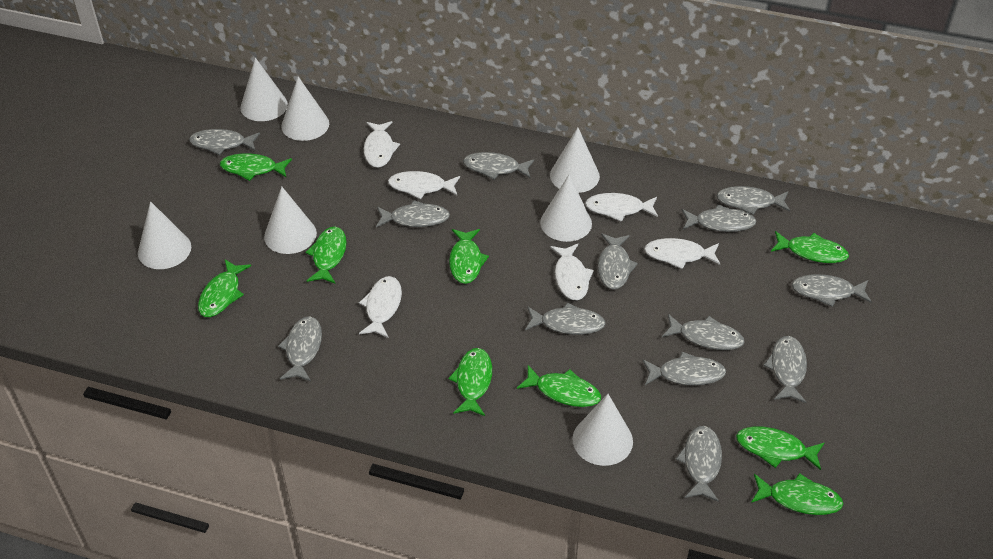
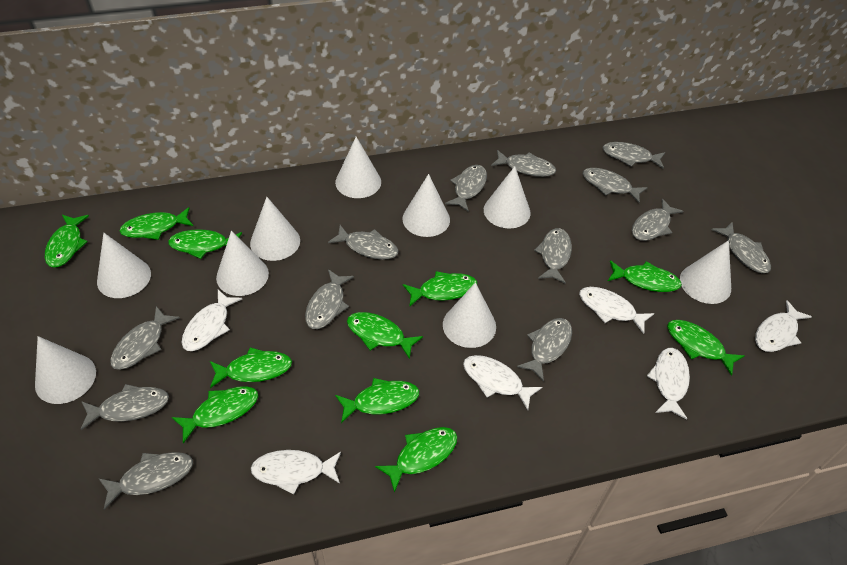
green fish: [198,259,251,317] [220,153,292,181] [305,227,347,284] [448,348,492,416] [449,229,489,284] [517,365,601,407] [736,426,824,470] [751,473,843,515] [771,231,849,263] = 9 -> [45,215,89,268] [119,207,193,240] [168,229,242,259] [172,386,258,443] [210,347,292,388] [335,378,419,423] [347,312,423,359] [375,427,457,493] [403,271,477,307] [608,260,682,292] [667,320,745,376] = 11
white cone: [138,201,191,269] [240,58,288,121] [264,187,317,254] [281,77,329,141] [540,175,592,242] [550,127,600,193] [572,394,633,466] = 7 -> [35,336,96,404] [97,233,151,298] [216,231,269,296] [250,197,300,261] [335,137,381,198] [402,174,450,237] [443,282,496,348] [484,166,531,229] [680,240,731,304] = 9

